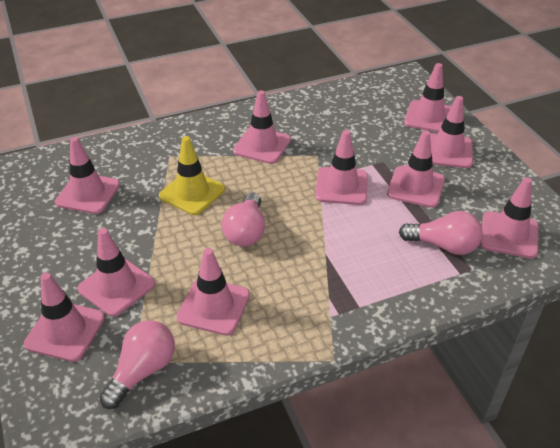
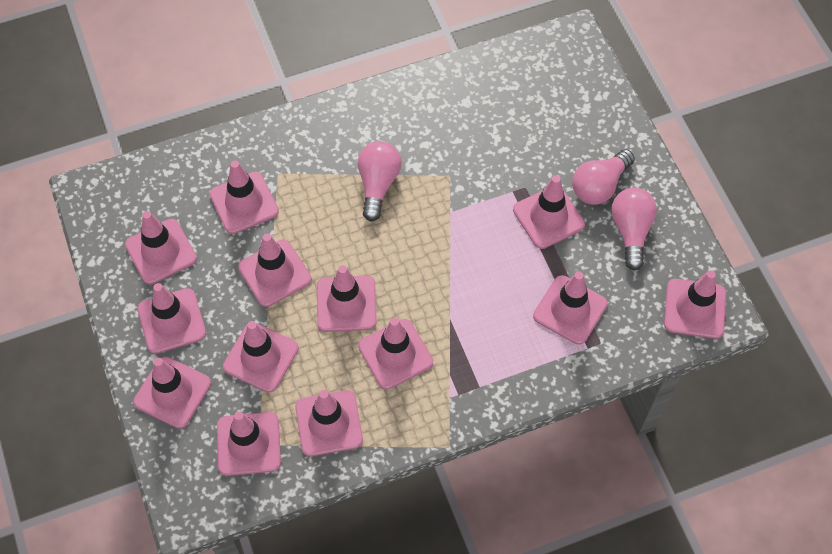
pink traffic cone: [24,273,105,362] [55,137,120,214] [77,228,155,317] [176,248,250,336] [233,90,291,164] [315,130,368,205] [387,130,445,208] [404,63,451,132] [430,96,473,168] [480,177,538,258] = 10 -> [125,211,197,284] [133,357,211,429] [138,283,206,354] [210,161,279,234] [217,412,281,476] [223,321,299,392] [238,233,312,307] [295,390,363,456] [317,265,377,332] [358,318,433,390] [513,175,585,249] [533,272,607,344] [664,270,726,339] = 13
yellow traffic cone: [159,136,225,215] = 1 -> none = 0

